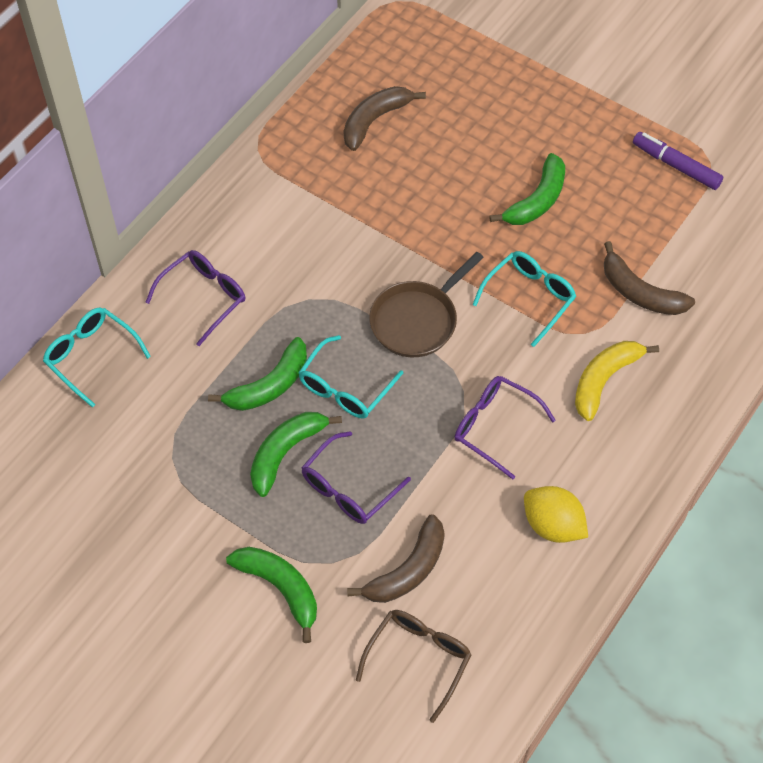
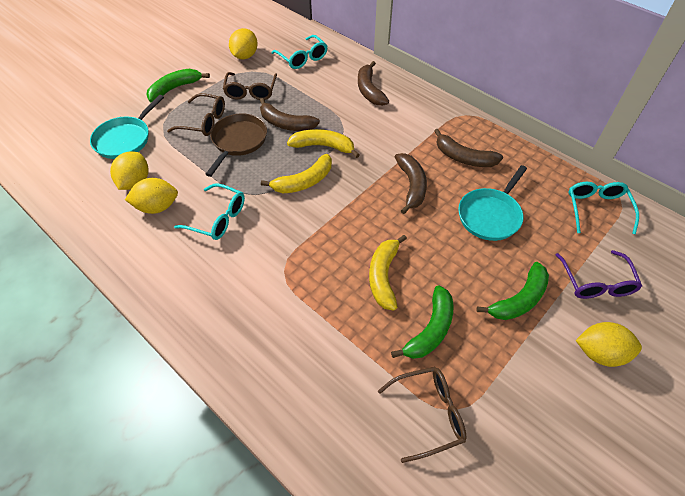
brown banana: [344,86,426,151] [347,514,445,603] [604,241,695,315] = 3 -> [260,98,320,131] [358,61,389,106] [395,153,427,214] [434,129,503,167] = 4
brown glasses: [356,610,472,723] = 1 -> [167,93,225,136] [223,72,277,100] [378,367,466,463] = 3
green banana: [208,337,307,411] [226,547,317,643] [250,412,342,497] [489,153,565,225] = 4 -> [146,69,210,102] [391,285,453,359] [476,262,549,320] = 3
purple glasses: [145,250,245,346] [301,431,411,524] [454,376,556,480] = 3 -> [556,250,642,299] = 1
purple marker: [633,132,723,190] = 1 -> none = 0
turquoise pan: none = 0 -> [90,95,164,159] [458,165,527,241] = 2
yellow banana: [575,341,659,421] = 1 -> [261,154,332,193] [287,129,359,158] [369,235,407,311] = 3
yellow lemon: [524,486,588,543] = 1 -> [110,152,148,190] [125,178,178,214] [229,28,258,59] [576,322,642,367] = 4

